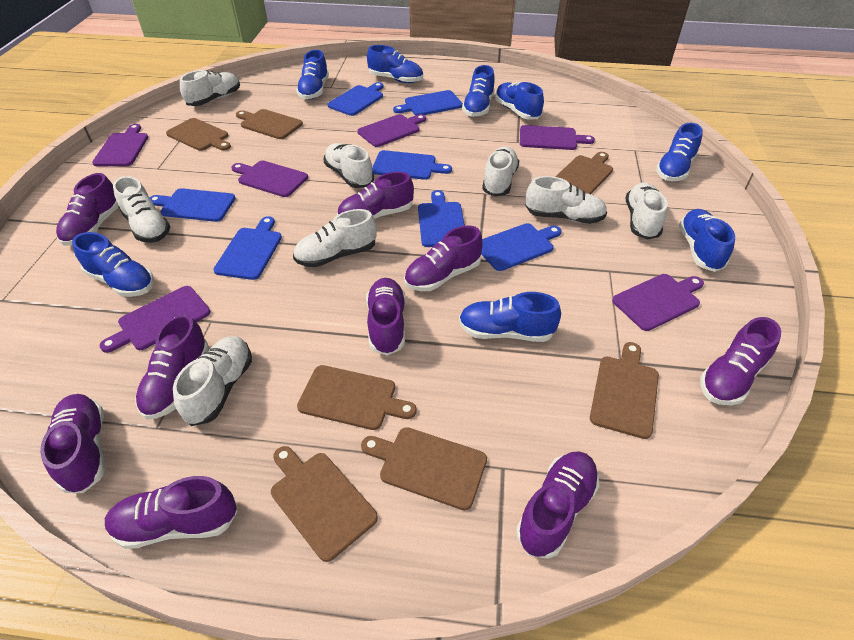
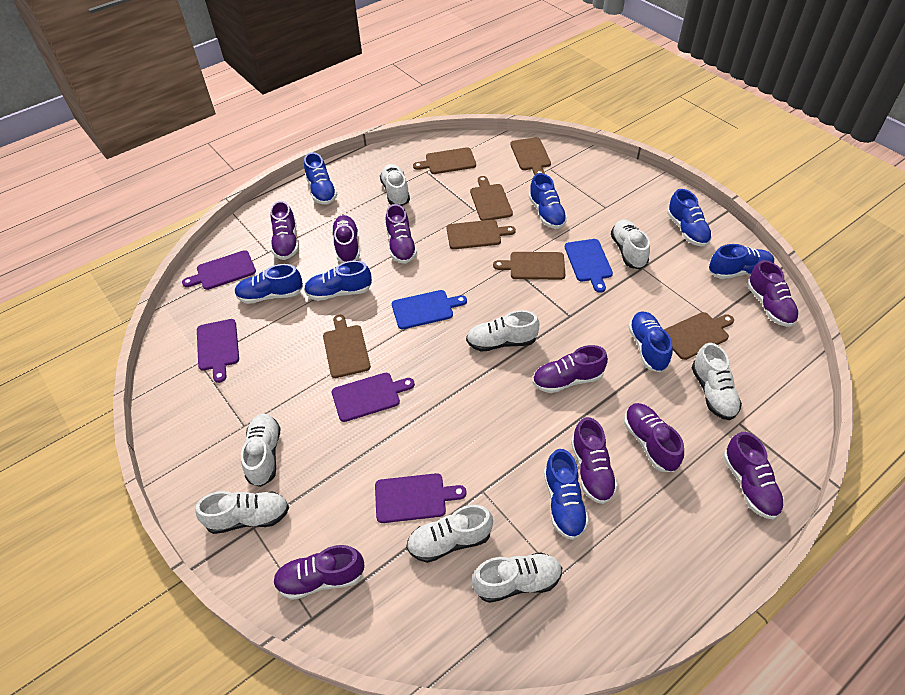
blue cutting board: [150,188,235,222] [213,216,282,280] [328,82,384,116] [372,150,452,180] [393,90,463,116] [418,190,465,247] [481,223,562,271] = 7 -> [392,290,467,329] [565,239,613,293] = 2
purple cutting board: [92,124,148,166] [99,286,211,353] [231,161,308,197] [357,114,426,147] [520,125,595,150] [612,274,704,331] = 6 -> [182,250,256,290] [197,319,239,383] [332,373,415,422] [375,473,466,523] = 4

